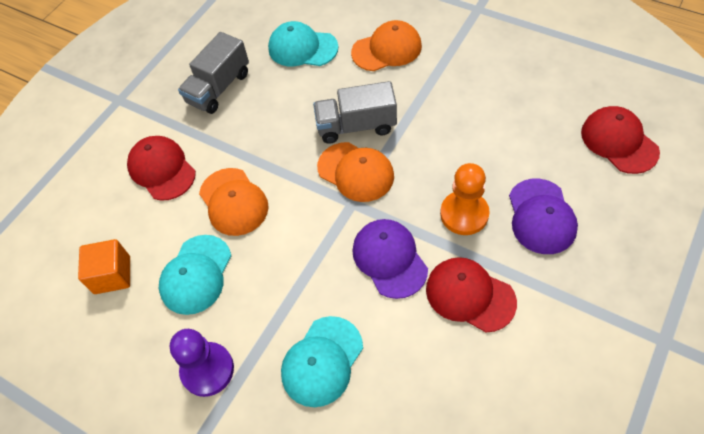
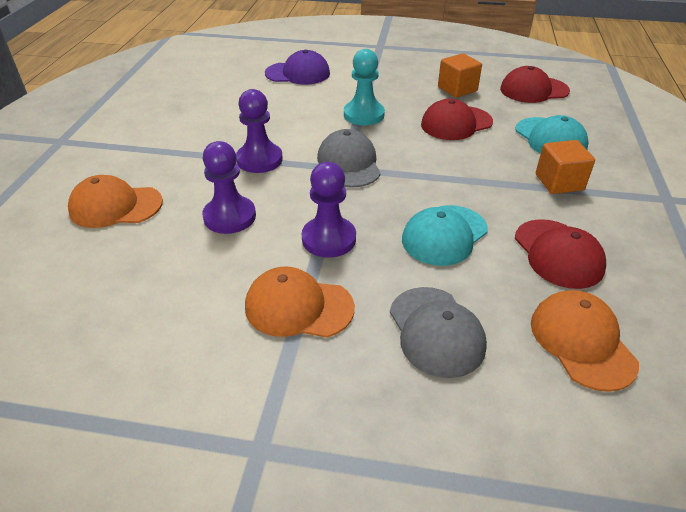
grey cap: none = 0 -> [317,129,381,188] [390,287,487,378] = 2
grey truck: [178,32,249,114] [313,81,397,144] = 2 -> none = 0
orange cube: [78,239,130,294] = 1 -> [438,53,482,98] [536,140,595,194] = 2
orange pawn: [440,163,489,235] = 1 -> none = 0
purple cap: [352,219,428,299] [509,179,578,254] = 2 -> [265,50,330,85] = 1
purple pawn: [170,329,234,397] = 1 -> [202,141,256,234] [236,89,283,173] [302,162,356,258] = 3
turquoise cap: [159,235,231,315] [268,21,338,66] [281,316,363,407] = 3 -> [402,205,488,266] [515,115,589,154] = 2
turquoise pawn: none = 0 -> [344,49,385,125] = 1

